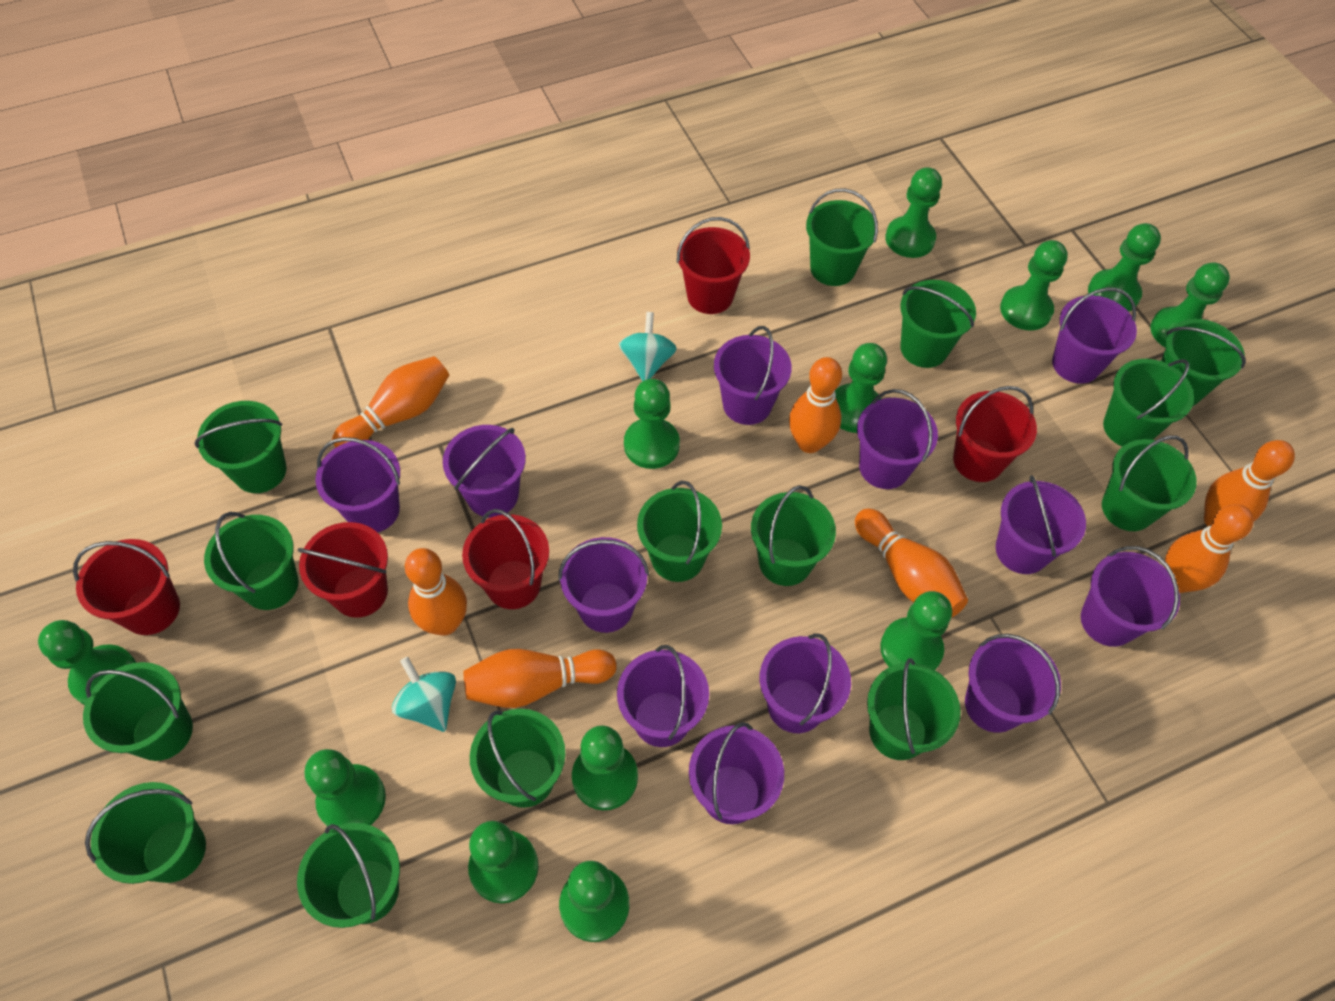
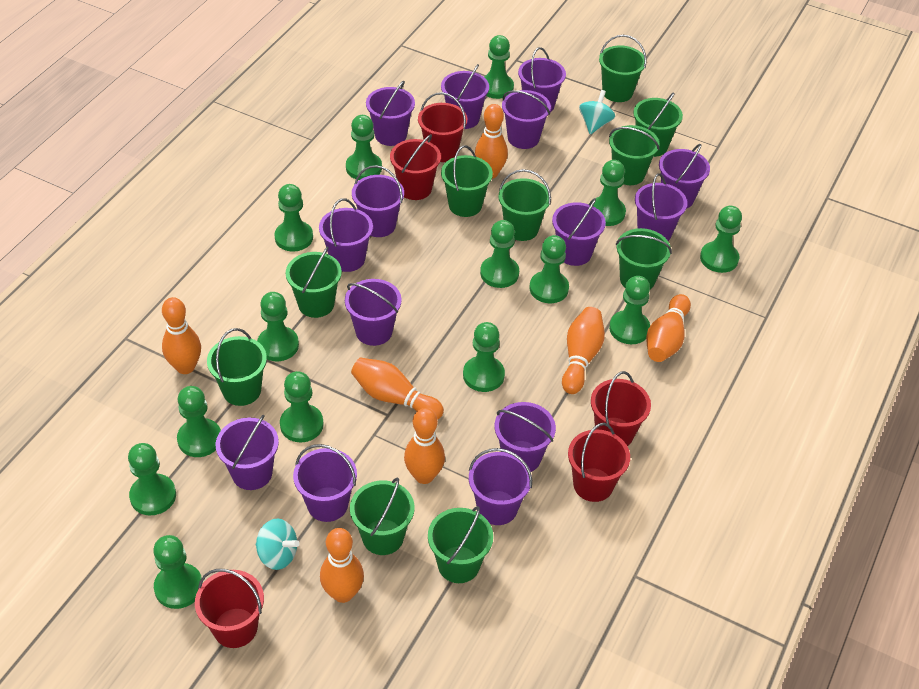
green bucket: [83,662,193,761] [85,782,206,884] [194,401,287,493] [204,512,298,610] [297,823,400,928] [470,709,566,808] [637,481,722,582] [751,485,836,586] [806,188,878,286] [867,658,961,760] [900,280,976,368] [1102,436,1197,531] [1103,359,1194,447] [1161,319,1246,406] = 14 -> [207,328,267,406] [286,247,342,318] [350,478,414,555] [428,506,493,583] [441,145,493,217] [498,169,551,241] [599,35,647,102] [609,125,659,185] [616,228,672,289] [633,92,683,157] = 10
green pawn: [38,620,136,705] [305,749,386,826] [468,821,539,903] [559,861,629,942] [572,726,638,810] [624,379,680,469] [835,343,887,433] [880,591,952,670] [885,167,942,258] [1000,240,1068,330] [1088,223,1161,312] [1150,262,1230,348] = 12 -> [128,443,176,515] [153,535,202,609] [177,386,221,457] [257,292,299,361] [274,184,313,252] [280,371,324,442] [346,115,382,180] [463,322,505,392] [480,220,519,288] [484,35,514,99] [529,235,569,303] [593,160,626,226] [609,276,650,344] [700,206,742,273] = 14
purple bucket: [315,437,400,532] [443,425,526,518] [558,537,649,633] [617,645,709,747] [689,722,784,824] [714,326,792,425] [760,633,851,733] [857,389,938,489] [965,634,1061,733] [996,475,1086,574] [1052,288,1137,384] [1081,546,1180,647] = 12 -> [216,415,279,490] [293,444,357,522] [319,198,373,272] [345,279,402,346] [352,165,404,237] [366,81,415,146] [441,64,489,129] [469,448,532,525] [494,402,556,472] [502,90,551,149] [518,47,566,112] [552,198,606,266] [635,173,687,241] [659,144,710,209] = 14

